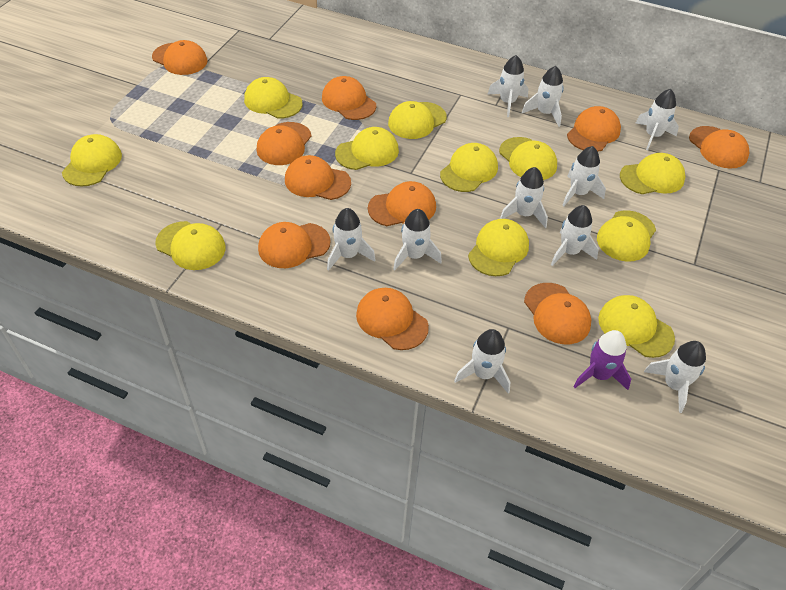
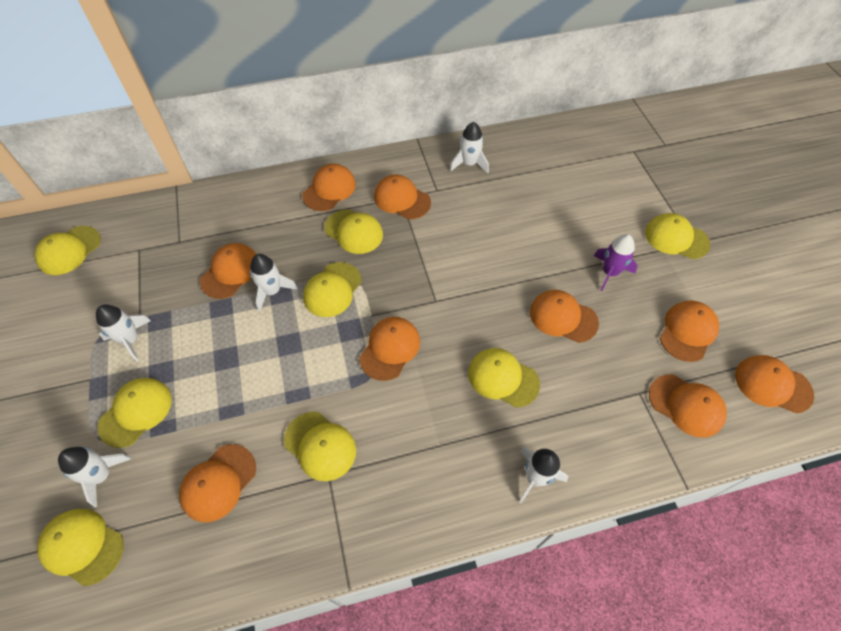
orange cap: [152,40,207,75] [257,122,312,165] [258,222,331,268] [285,155,351,200] [322,76,376,120] [356,288,429,350] [368,181,436,226] [524,283,591,344] [567,106,621,152] [689,126,749,169] = 10 -> [179,444,256,522] [200,243,256,299] [302,164,356,211] [359,317,420,381] [374,174,431,219] [530,290,599,343] [649,374,727,438] [660,301,719,362] [735,355,814,414] = 9
white rocket: [327,208,376,271] [393,209,442,270] [454,329,510,393] [487,55,529,117] [500,167,548,228] [522,66,564,127] [551,205,599,266] [562,146,606,206] [636,89,679,150] [644,341,706,413] = 10 -> [58,447,132,507] [96,305,151,361] [250,254,298,312] [450,122,489,173] [519,447,568,503] = 5
yellow cap: [62,134,122,187] [155,221,226,270] [244,77,303,119] [335,127,399,170] [388,101,447,139] [440,143,498,192] [468,219,529,276] [499,137,557,180] [597,210,656,262] [598,295,675,358] [620,153,685,194] = 11 -> [34,226,101,275] [37,509,124,586] [98,378,172,448] [284,412,356,481] [303,262,362,317] [324,210,383,254] [468,348,540,408] [645,213,710,259] = 8

